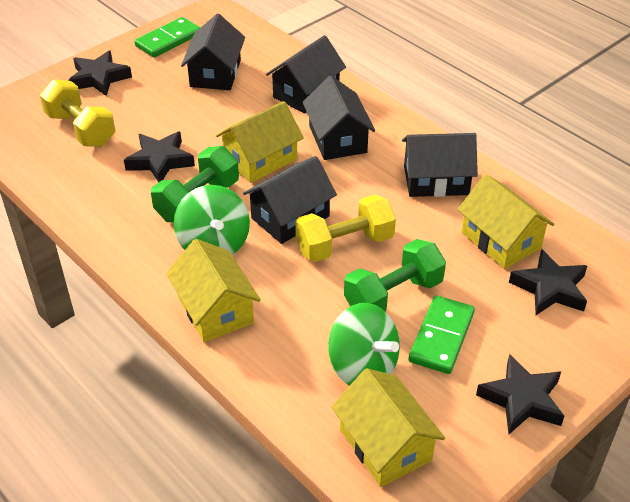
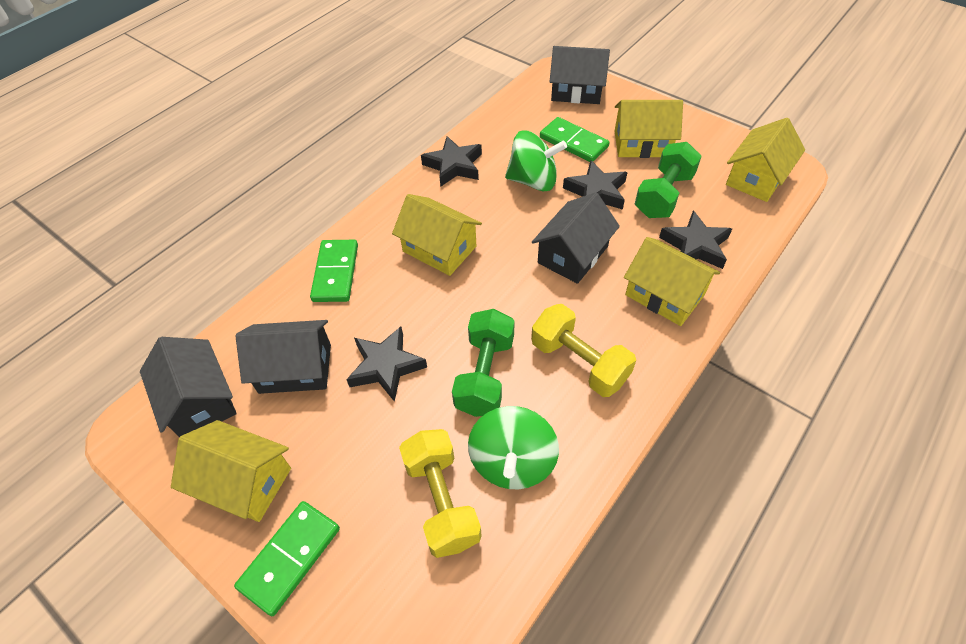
black house: [181,14,245,90] [243,156,337,244] [266,35,346,114] [303,76,375,160] [402,133,478,197] = 5 -> [140,337,237,438] [235,320,331,394] [532,193,620,284] [549,46,610,104] = 4
green domino: [134,17,200,58] [409,295,475,374] = 2 -> [234,501,340,616] [310,240,358,302] [540,117,610,162] = 3
yellow house: [166,239,261,342] [216,101,304,183] [331,368,445,487] [457,174,555,269] = 4 -> [171,420,291,522] [392,194,482,276] [615,100,683,158] [624,237,720,326] [726,118,805,202] = 5

